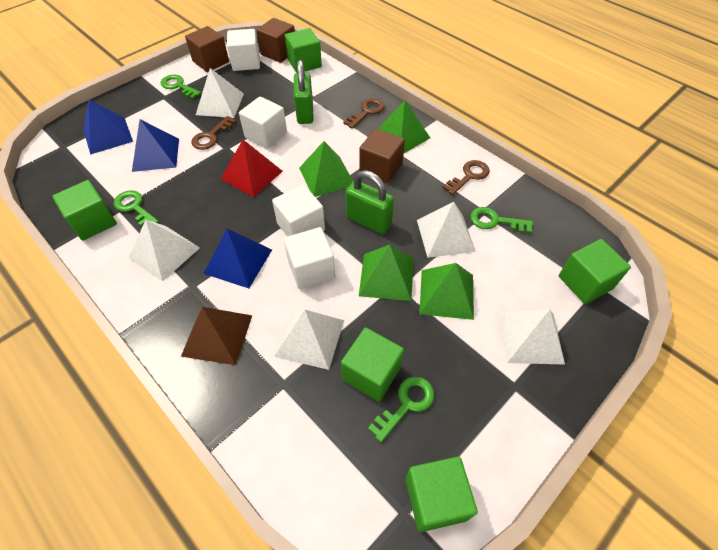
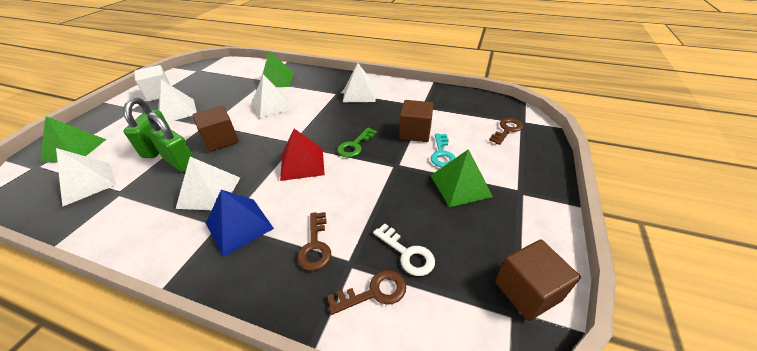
blue pyramid: [83,99,133,155] [132,119,179,172] [204,229,272,288] = 3 -> [206,190,274,257] = 1
brown pyramid: [181,307,252,365] = 1 -> none = 0
green cube: [52,180,117,241] [285,28,322,73] [341,328,404,402] [405,456,478,532] [559,239,631,304] = 5 -> none = 0
green key: [114,190,159,227] [161,74,201,99] [368,376,435,442] [470,207,533,233] = 4 -> [337,128,377,157] = 1
green pyramid: [299,141,353,197] [359,245,414,301] [378,100,430,153] [419,263,474,320] = 4 -> [40,116,106,163] [261,51,294,87] [430,149,493,207] = 3
turquoise key: none = 0 -> [431,134,456,168] = 1
white cube: [227,29,260,71] [239,96,287,149] [272,185,325,236] [284,227,335,289] = 4 -> [134,65,170,102] = 1
white key: none = 0 -> [373,223,435,276] = 1

